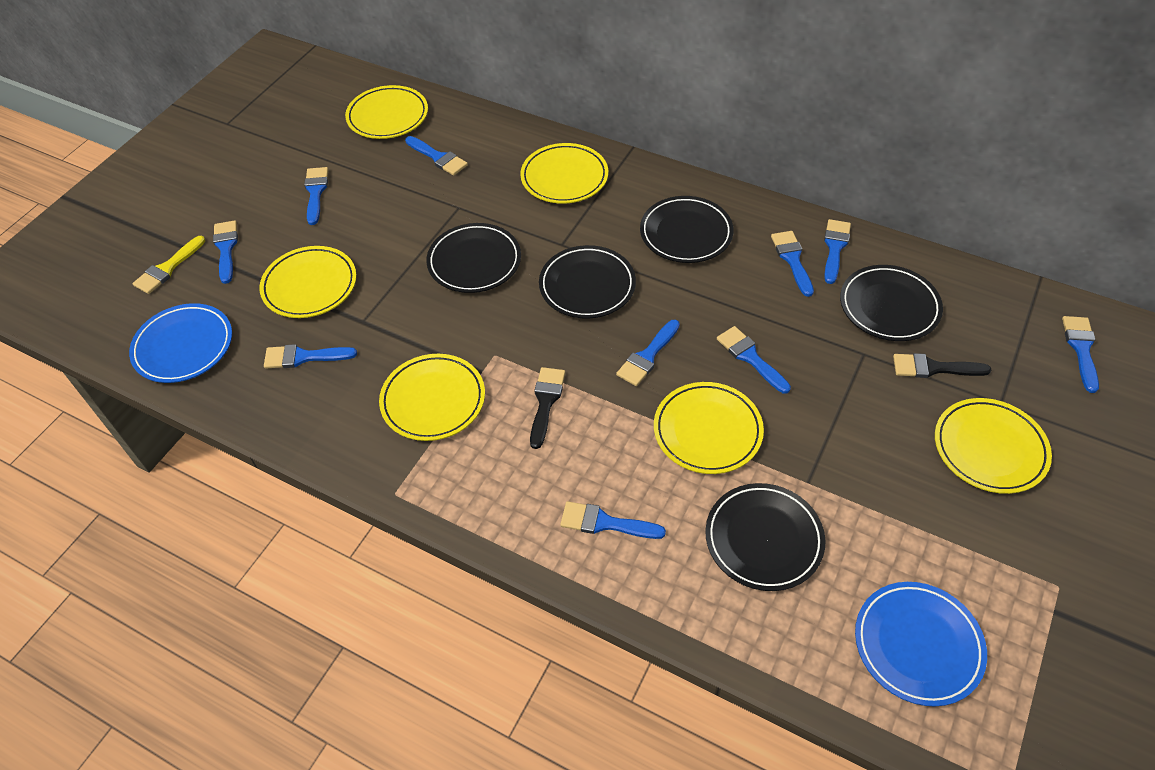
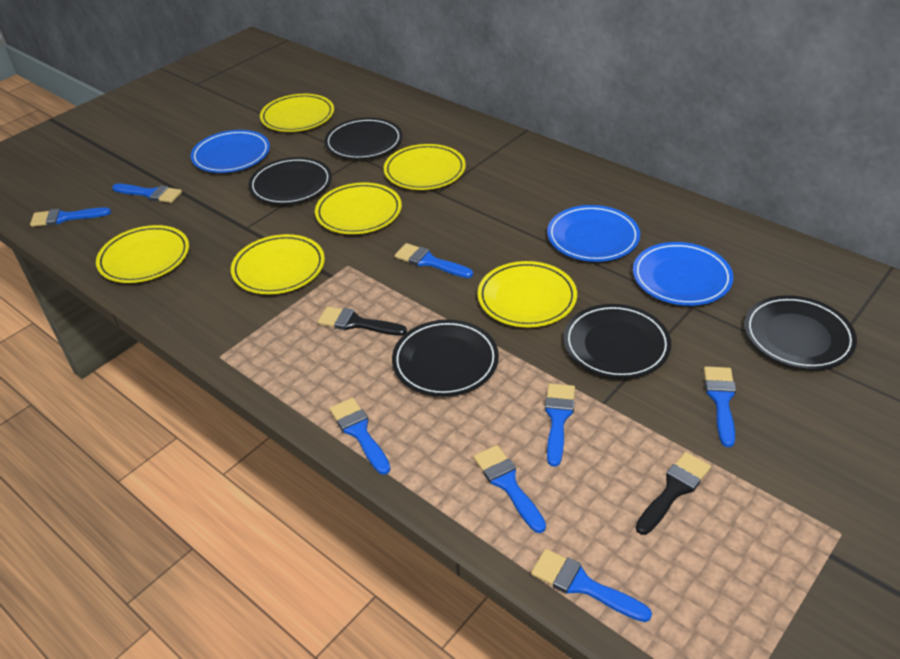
blue brush: [213,221,238,284] [264,344,357,368] [304,167,328,225] [405,136,468,176] [560,501,666,539] [616,320,680,386] [717,326,791,394] [771,231,814,297] [824,219,851,284] [1062,316,1099,393] = 10 -> [30,207,111,227] [112,184,182,203] [330,397,391,475] [395,243,473,278] [473,445,546,533] [531,549,652,622] [545,383,575,467] [704,366,736,447] = 8
blue plate: [129,303,232,383] [855,582,987,706] = 2 -> [191,130,270,173] [547,205,640,262] [633,242,733,306] = 3
yellow brush: [133,236,205,294] = 1 -> none = 0

